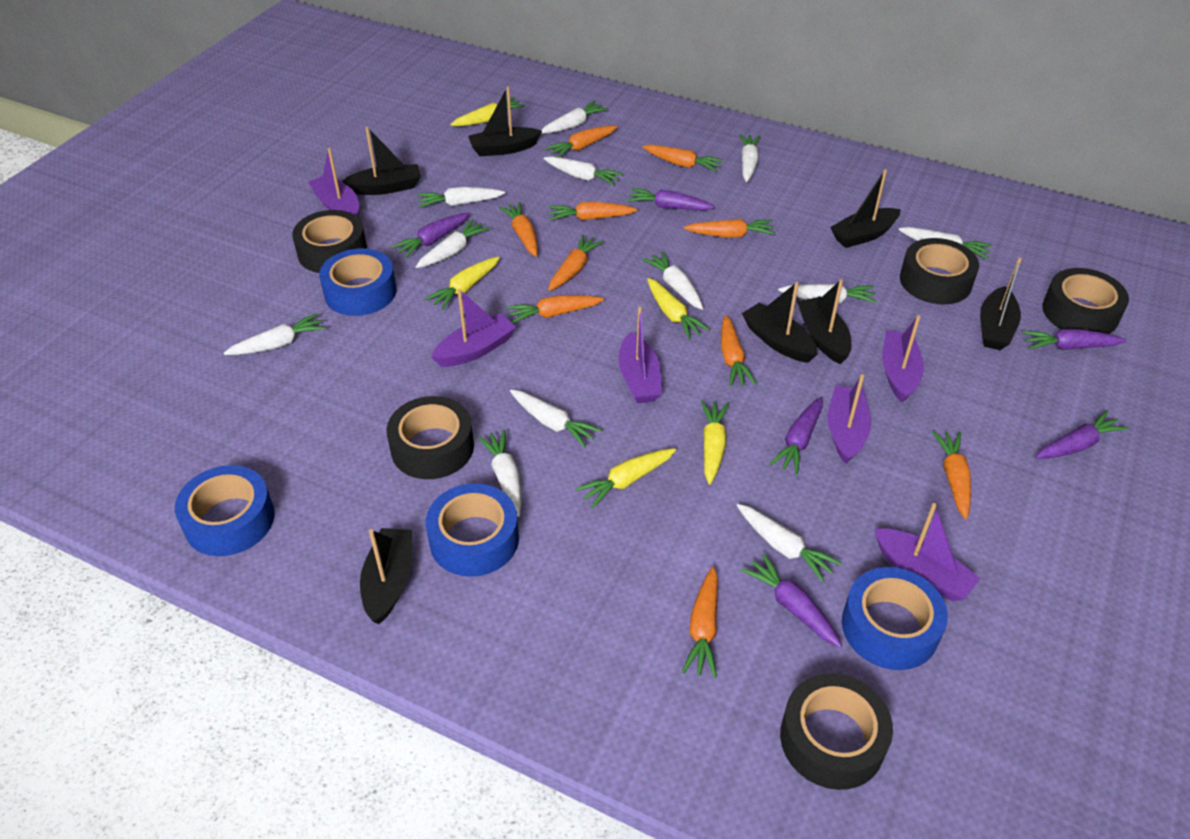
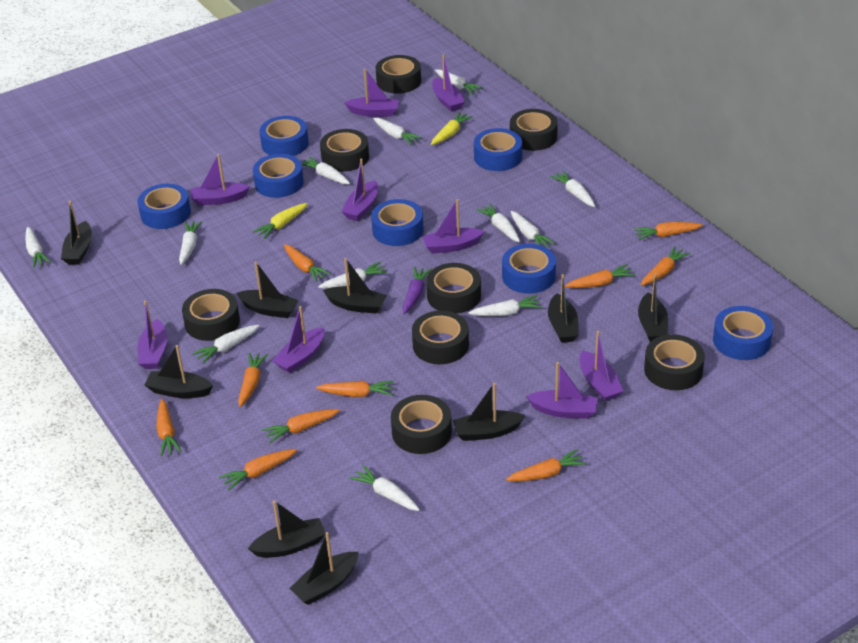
black boat: [342,127,421,195] [360,528,412,624] [468,86,542,156] [742,282,818,363] [797,279,852,364] [830,169,901,248] [980,257,1022,350] = 7 -> [61,201,92,265] [144,345,213,398] [236,262,299,318] [248,500,326,558] [289,532,359,605] [323,258,387,314] [453,383,525,441] [548,274,578,343] [638,273,668,342] = 9
black tape: [292,210,367,273] [386,396,474,479] [780,673,893,790] [900,238,979,305] [1042,268,1129,334] = 5 -> [182,289,240,341] [320,129,369,172] [376,55,421,94] [391,395,452,454] [412,311,469,364] [426,263,481,314] [510,109,558,151] [644,334,705,390] = 8
blue tape: [175,465,275,556] [319,248,397,316] [426,483,519,577] [842,567,948,670] = 4 -> [137,184,191,229] [253,154,304,198] [259,116,309,156] [371,199,423,246] [474,128,522,171] [502,244,556,294] [713,306,773,360] = 7
purple boat: [308,148,359,216] [431,289,516,367] [618,307,662,403] [827,374,871,464] [874,503,981,601] [882,315,924,402] = 6 -> [137,301,167,369] [191,154,250,205] [272,306,325,373] [341,159,378,221] [344,69,399,117] [422,199,485,254] [432,54,465,112] [526,362,598,419] [580,331,624,401] = 9
purple carrot: [392,213,470,258] [627,188,715,210] [741,553,842,648] [770,397,823,475] [1022,329,1127,350] [1035,410,1129,459] = 6 -> [403,267,432,314] = 1
yellow carrot: [425,257,500,310] [450,97,525,126] [575,448,676,508] [647,278,710,339] [701,400,729,485] = 5 -> [253,203,308,239] [431,112,473,145] = 2

